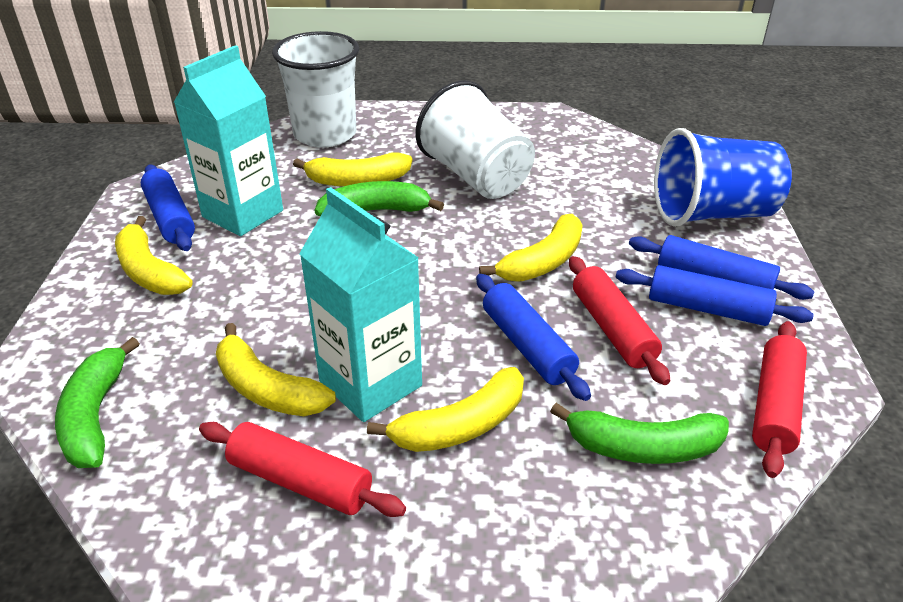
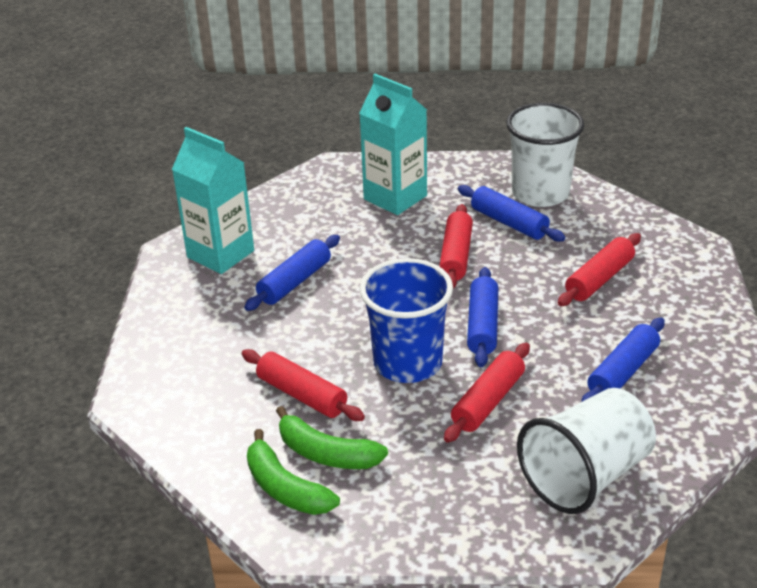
green banana: [55,337,140,468] [315,181,444,216] [550,403,729,464] = 3 -> [247,429,340,515] [276,406,388,469] = 2
red rolling pin: [199,422,406,517] [569,256,670,385] [752,321,807,478] = 3 -> [242,349,365,421] [439,204,473,289] [444,343,530,443] [558,233,641,306] = 4
yellow banana: [115,216,193,295] [216,323,336,416] [293,153,412,187] [367,367,524,452] [479,214,583,282] = 5 -> none = 0

